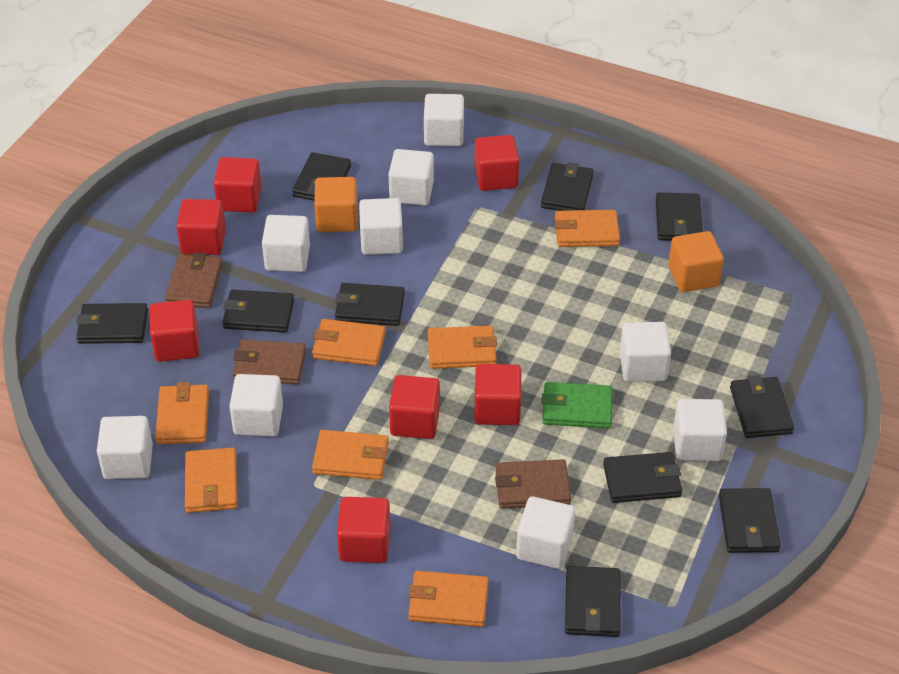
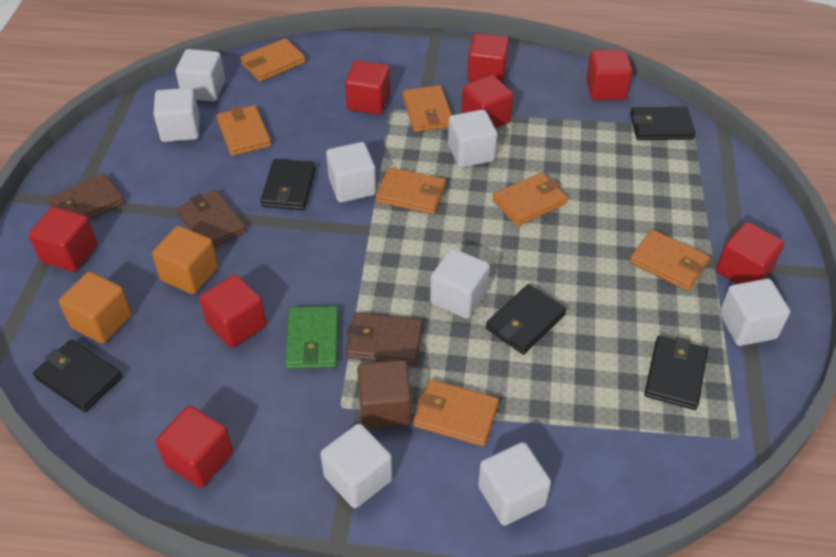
black wallet: [76,303,148,344] [223,290,294,333] [292,152,351,200] [335,283,405,326] [541,162,594,211] [565,566,621,637] [603,452,682,503] [656,192,703,241] [719,488,781,553] [730,375,794,438] = 10 -> [33,339,123,412] [261,159,316,210] [486,284,566,355] [630,107,696,140] [644,336,708,410] = 5
brown cube: none = 0 -> [357,360,412,429] = 1
red cube: [149,300,199,362] [176,199,226,255] [214,157,262,213] [337,497,391,563] [389,375,440,439] [474,135,519,191] [474,364,521,425] = 7 -> [28,207,97,272] [156,406,233,488] [199,274,267,348] [345,60,390,115] [461,75,513,128] [467,33,509,83] [586,50,632,100] [716,222,784,284] = 8
white cube: [97,416,153,479] [229,374,283,436] [262,215,310,272] [359,198,403,255] [389,149,434,205] [424,94,464,146] [516,496,575,569] [620,322,671,382] [673,399,727,461] = 9 -> [153,88,200,142] [176,49,225,101] [320,424,393,508] [326,142,376,203] [430,248,490,319] [448,109,497,168] [478,442,551,526] [719,279,790,346] = 8

